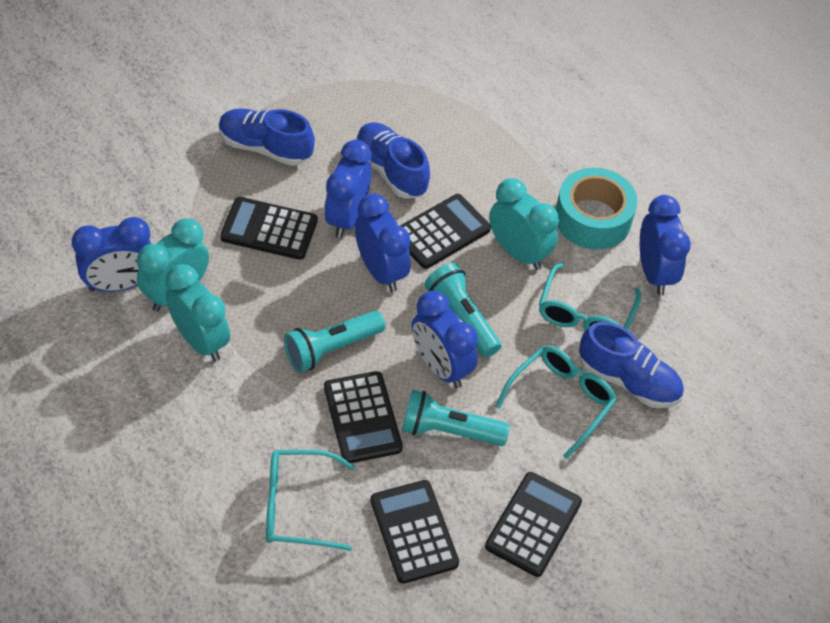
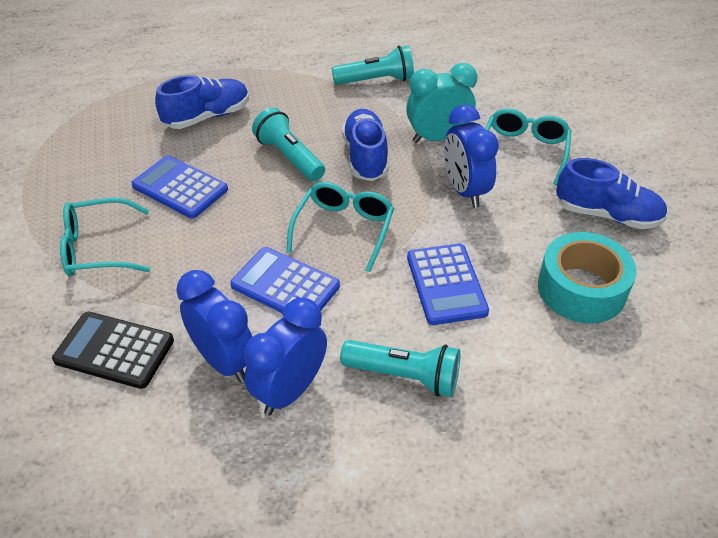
black calculator: [220,197,318,260] [324,371,403,463] [370,480,459,584] [400,194,491,269] [485,472,582,577] = 5 -> [52,312,174,389] = 1
blue calculator: none = 0 -> [131,155,228,219] [230,247,340,313] [407,244,489,325] = 3
blue clock: [72,217,151,292] [324,140,372,238] [355,194,411,292] [412,291,478,388] [640,195,691,295] = 5 -> [176,270,253,383] [244,298,327,415] [444,105,499,208] = 3
turquoise clock: [137,219,209,311] [165,264,230,361] [489,178,559,270] = 3 -> [406,63,477,143] = 1

